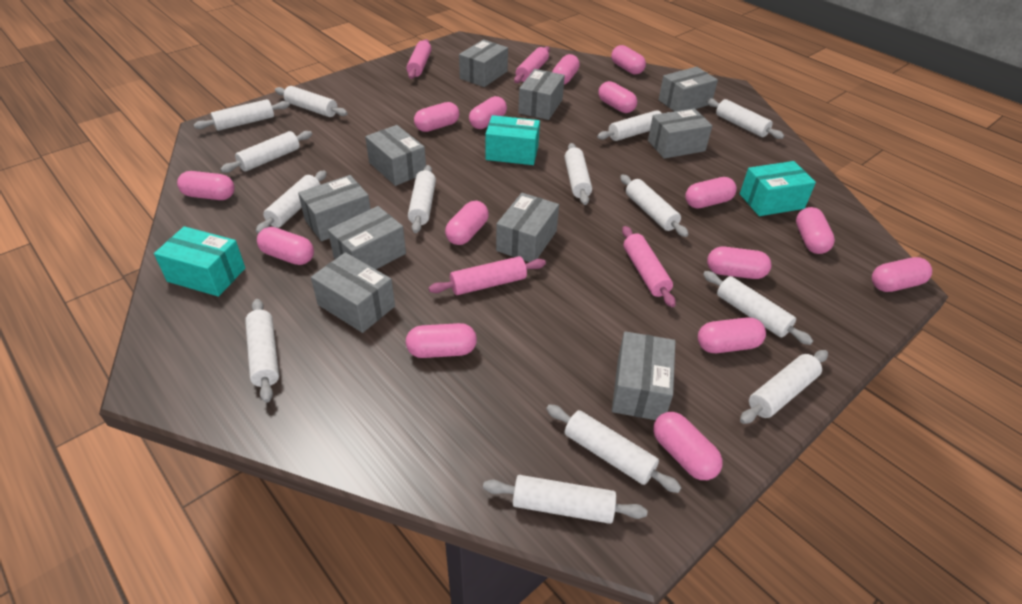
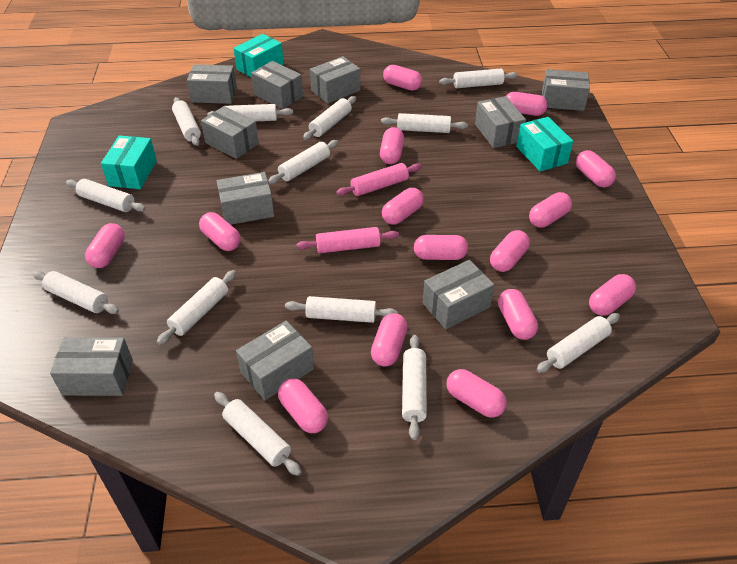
pink rolling pin: [406,39,431,79] [429,256,546,295] [514,46,550,83] [622,226,676,307] = 4 -> [296,227,399,253] [336,163,422,196] = 2
white rolling pin: [194,99,290,131] [220,131,312,173] [245,299,279,403] [256,171,327,234] [275,86,348,117] [408,165,436,233] [483,475,647,524] [546,404,682,493] [564,143,592,205] [597,110,668,141] [620,175,689,237] [703,271,813,345] [706,98,784,139] [740,350,828,424] = 14 -> [33,271,119,314] [66,179,146,212] [157,270,236,345] [172,97,201,146] [207,104,293,121] [214,392,302,476] [268,140,339,184] [285,296,398,323] [303,96,356,140] [381,113,468,133] [402,335,427,440] [439,69,518,88] [537,313,620,373] = 13

